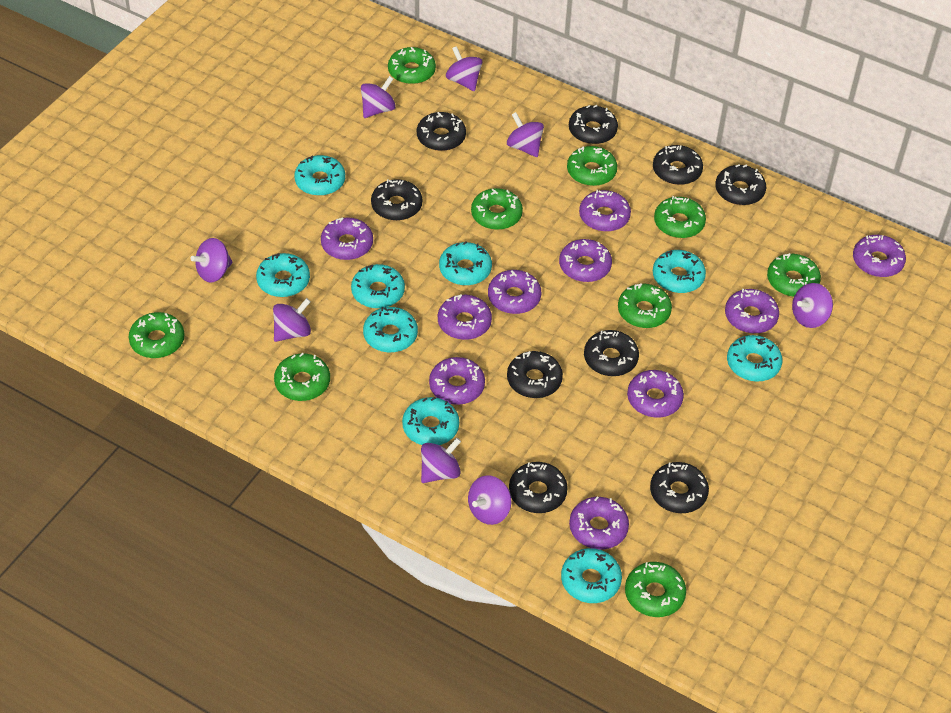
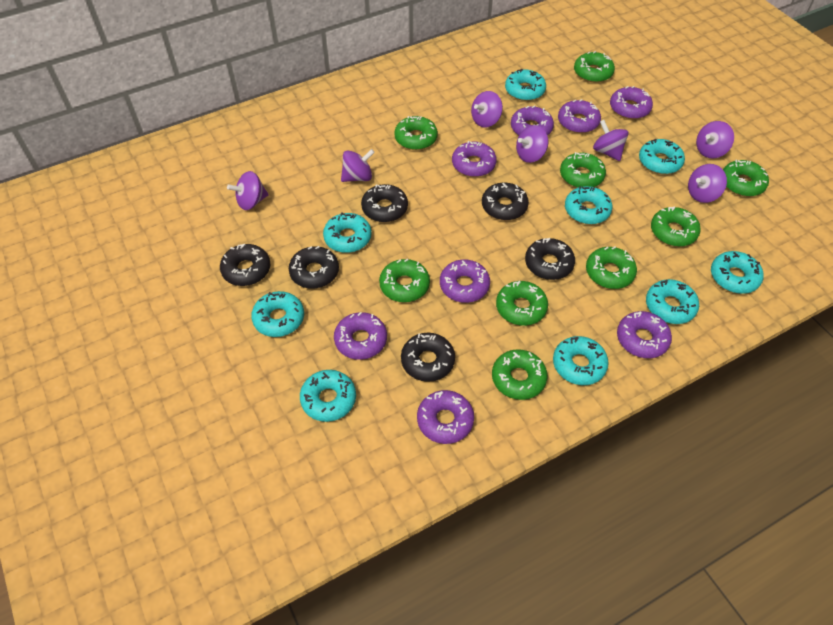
black donut: [371,179,422,221] [417,112,466,151] [507,351,563,398] [509,462,568,513] [569,105,618,144] [584,330,639,376] [650,462,709,513] [653,145,703,185] [715,164,766,205] = 9 -> [220,244,270,286] [289,246,339,289] [361,184,408,222] [401,333,455,382] [482,183,529,220] [525,238,575,280] = 6
purple donut: [321,217,373,260] [429,357,485,405] [438,295,492,340] [488,270,541,314] [559,239,612,282] [569,496,629,550] [579,190,631,232] [627,370,684,418] [725,289,779,334] [853,235,906,277] = 10 -> [334,312,387,360] [417,390,474,444] [440,260,490,303] [452,141,497,177] [511,105,554,135] [558,99,601,133] [610,86,653,119] [617,311,672,358] = 8
purple spinning top: [190,238,232,283] [273,298,311,342] [361,76,396,118] [421,438,461,483] [446,46,483,91] [468,475,511,525] [507,112,544,157] [792,283,833,328] = 8 -> [227,171,269,210] [341,149,375,182] [471,91,503,128] [516,125,548,163] [593,120,628,161] [688,164,727,203] [696,121,734,158] = 7

